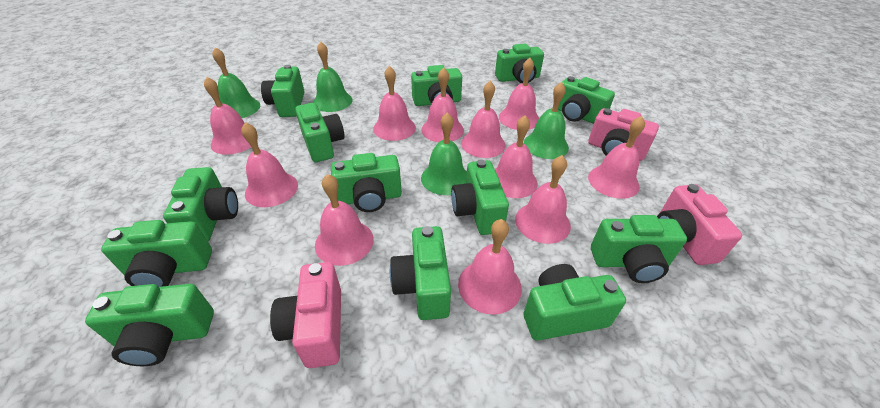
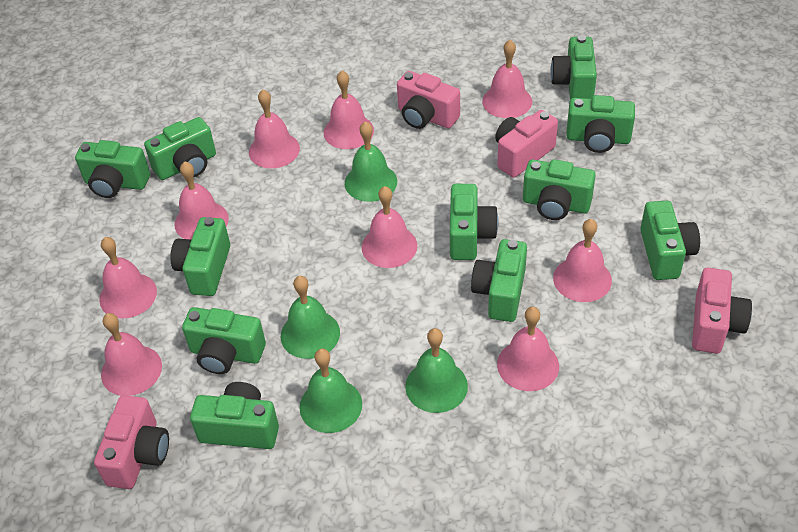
green camera: [85,284,214,366] [101,220,212,287] [163,167,238,242] [261,65,305,117] [295,103,345,162] [331,153,402,212] [390,226,451,320] [411,65,462,106] [451,159,509,235] [495,44,544,83] [524,264,626,341] [558,76,615,124] [591,215,687,283] = 13 -> [75,140,150,198] [144,117,216,180] [170,217,230,296] [182,307,266,374] [190,382,279,449] [450,184,498,260] [471,239,527,322] [523,159,596,220] [551,35,597,100] [566,95,635,153] [640,201,700,280] = 11
pink bell: [204,77,258,155] [241,122,298,207] [315,174,374,266] [373,66,416,141] [421,68,464,142] [458,219,522,315] [461,81,506,158] [495,115,538,198] [499,58,539,130] [515,155,571,244] [588,116,645,199] = 11 -> [99,237,157,319] [101,313,162,396] [174,161,229,240] [249,90,300,168] [324,71,374,149] [362,186,417,268] [482,40,532,118] [497,307,559,391] [553,219,612,302] = 9
pink camera: [270,262,341,368] [588,108,659,161] [657,184,742,265] = 3 -> [94,395,169,489] [397,71,460,129] [495,110,558,178] [692,268,752,354] = 4

